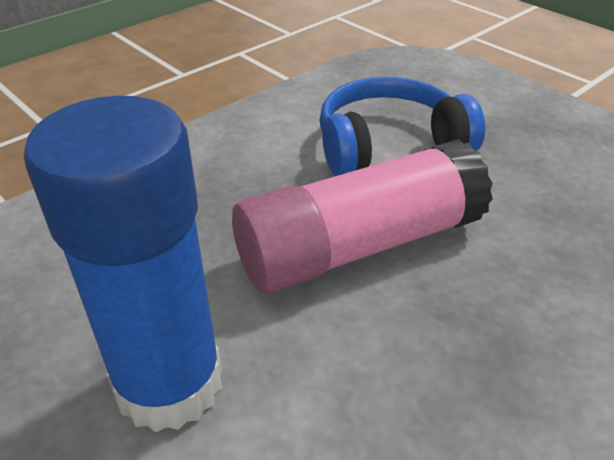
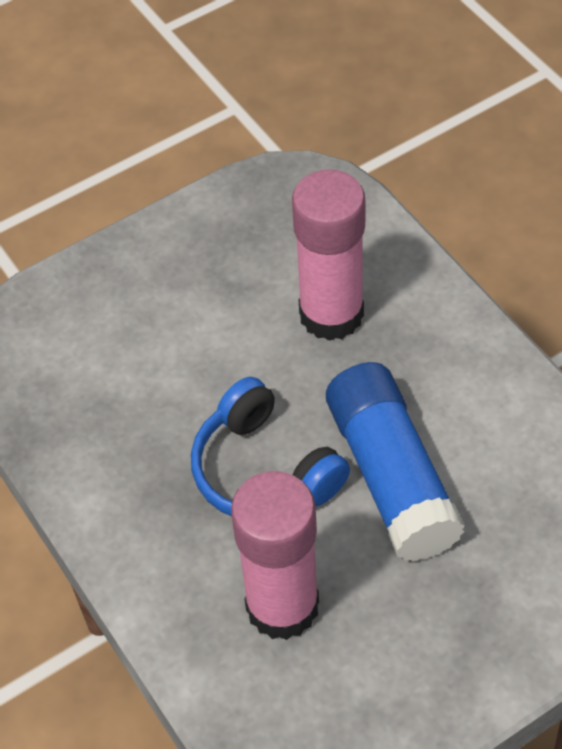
pink glue stick: [232,139,493,293] = 1 -> [231,471,319,640] [292,169,365,341] = 2

